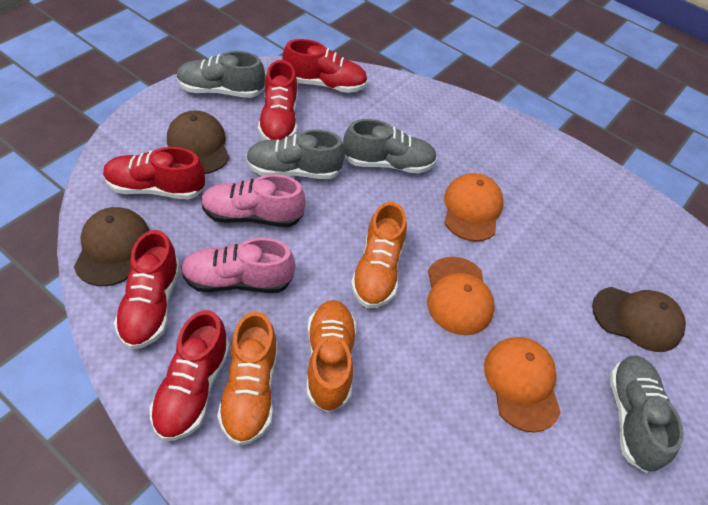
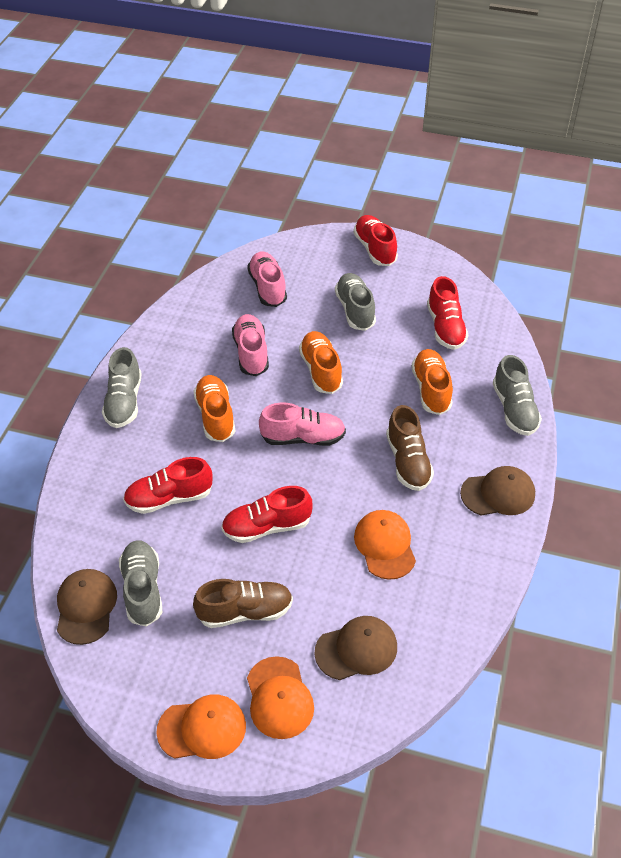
brown shoe: none = 0 -> [193,579,293,628] [386,405,434,491] = 2
pink shoe: [181,238,295,293] [201,174,306,227] = 2 -> [232,314,269,376] [247,252,287,307] [259,402,346,446] = 3
red shoe: [103,147,205,200] [114,230,180,350] [149,310,230,441] [258,60,297,140] [283,39,368,93] = 5 -> [123,457,212,514] [221,486,313,543] [353,215,398,266] [427,276,468,350] = 4

